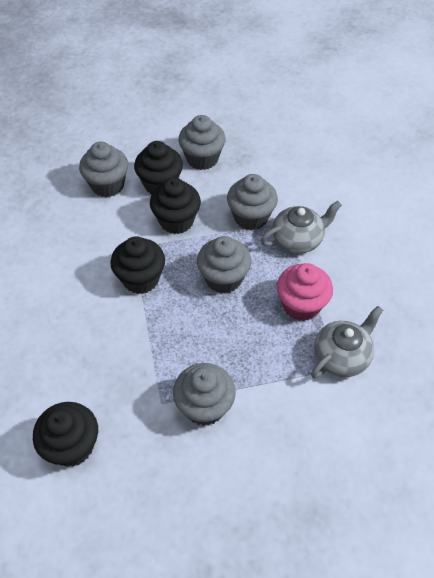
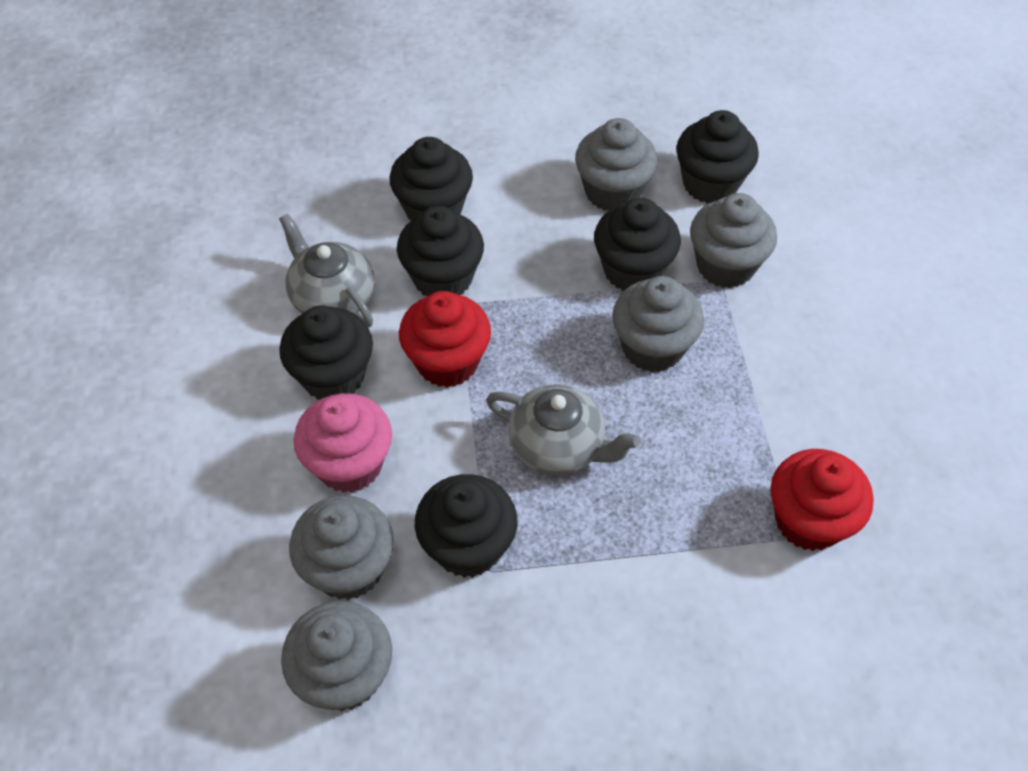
black cupcake: [33,402,98,467] [110,236,165,294] [134,141,183,194] [150,178,201,234] = 4 -> [279,305,373,400] [389,137,473,221] [397,206,484,296] [415,474,517,578] [594,198,681,291] [676,110,759,204] = 6
red cupcake: none = 0 -> [399,291,491,387] [771,449,873,551] = 2

